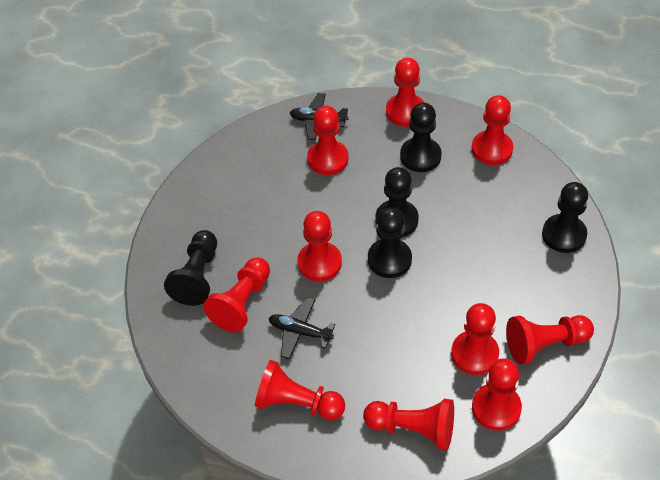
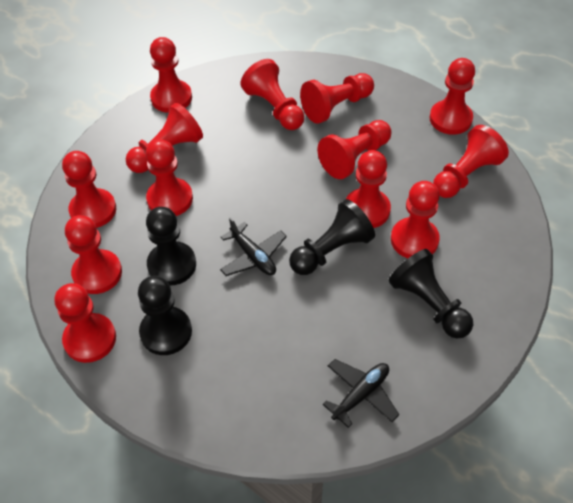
black pawn: [164,230,217,306] [368,207,412,278] [375,167,419,237] [400,103,441,172] [542,182,588,253] = 5 -> [138,276,192,355] [146,207,196,286] [289,199,375,275] [388,249,473,339] = 4
red pawn: [203,257,270,332] [255,360,345,420] [297,211,342,281] [307,106,349,175] [363,399,454,450] [386,58,424,127] [451,303,499,375] [472,95,513,165] [472,358,522,431] [506,315,594,364] = 10 -> [55,283,116,363] [62,151,116,228] [65,215,122,294] [126,103,203,173] [146,139,193,216] [150,37,192,113] [241,59,304,130] [300,73,374,124] [317,120,391,179] [346,150,391,228] [391,181,440,258] [430,58,475,135] [433,125,509,198] = 13

